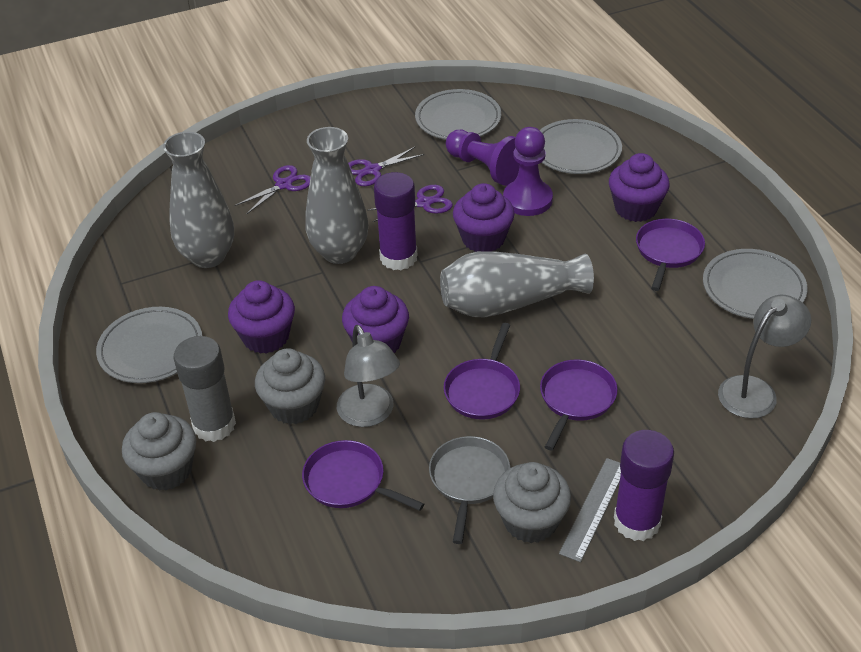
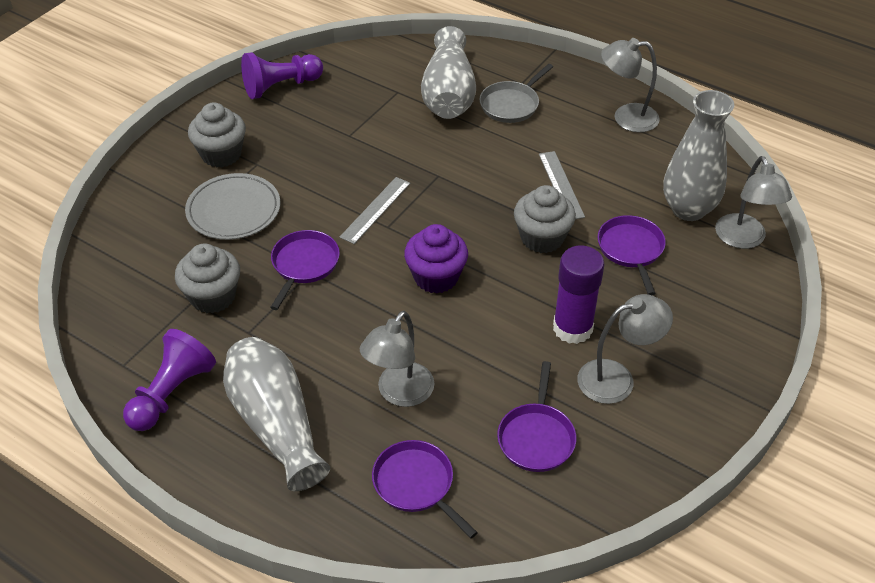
grey glue stick: [173,336,236,442] = 1 -> none = 0
grey lamp: [337,325,400,427] [718,295,811,419] = 2 -> [360,311,435,407] [577,294,673,404] [601,38,660,132] [715,156,792,249] = 4
grey plate: [96,307,202,383] [415,89,501,140] [540,119,622,174] [703,249,808,319] = 4 -> [185,173,280,240] = 1
grey ruler: [559,458,621,562] = 1 -> [339,177,411,244] [539,151,585,219] = 2
purple cupcake: [228,280,295,354] [342,286,409,353] [453,183,515,252] [609,153,670,222] = 4 -> [404,224,468,294] = 1
purple glue stick: [374,172,418,270] [614,430,674,541] = 2 -> [553,246,605,344] = 1
purple scissors: [235,165,311,215] [348,146,424,186] [368,185,453,222] = 3 -> none = 0

